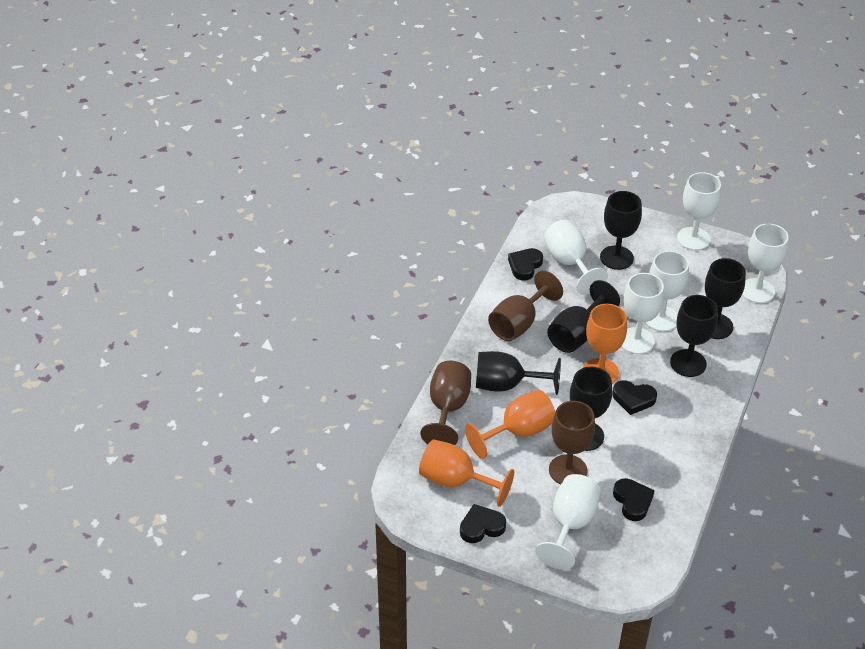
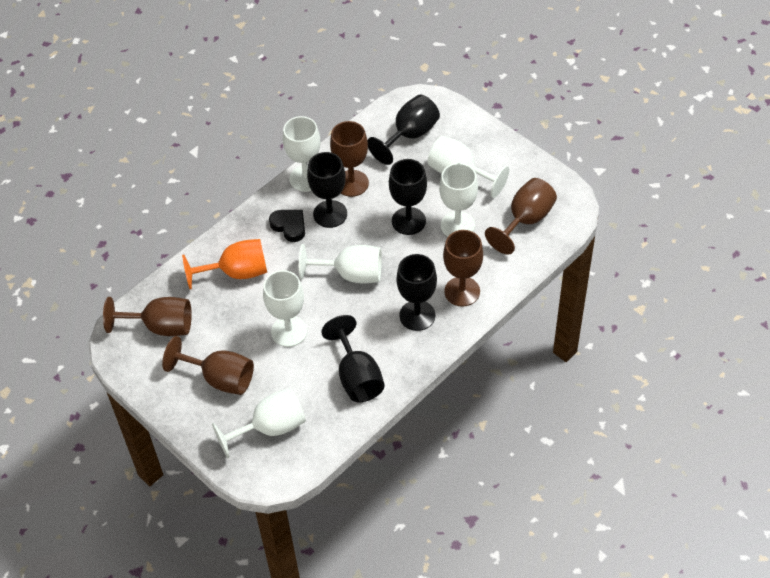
black goblet: [476,351,561,395] [547,280,620,353] [570,367,612,451] [600,191,642,270] [670,295,718,377] [705,258,746,339] = 6 -> [307,152,347,228] [321,315,385,403] [367,95,440,165] [389,159,427,235] [397,254,437,331] = 5
black heart: [460,504,506,543] [508,248,543,281] [612,380,657,415] [613,478,655,521] = 4 -> [269,210,305,242] = 1
brown goblet: [420,361,471,445] [488,270,563,341] [549,401,595,484] = 3 -> [103,297,192,336] [162,336,254,395] [330,121,369,197] [443,230,483,307] [485,178,557,254] = 5
orange goblet: [419,439,514,507] [465,390,555,459] [583,304,627,383] = 3 -> [182,239,267,289] = 1

